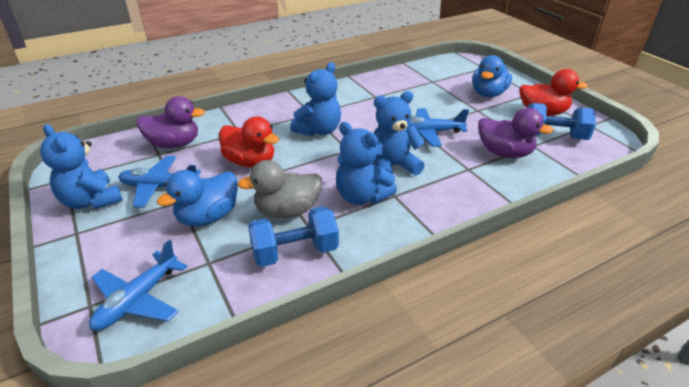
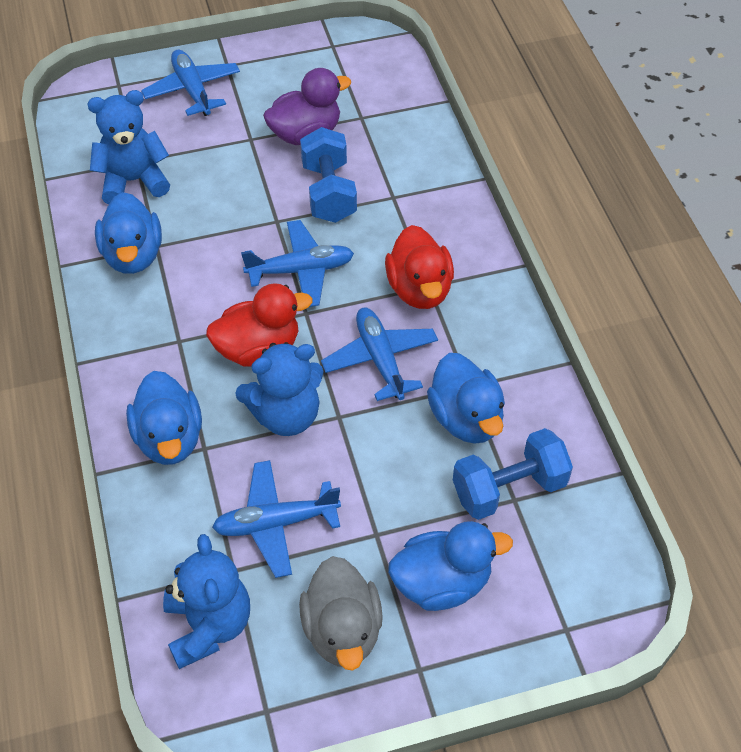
blue duck: [157,170,237,227] [472,55,512,98] = 2 -> [95,192,162,274] [126,371,202,465] [388,521,513,611] [427,353,505,444] = 4
blue plane: [89,240,187,331] [118,156,201,208] [406,108,469,147] = 3 -> [141,49,240,116] [212,460,341,578] [241,220,354,307] [321,308,438,401] = 4
blue teddy bear: [40,124,123,209] [290,62,341,136] [336,122,397,205] [374,91,425,175] = 4 -> [87,90,170,204] [163,534,250,669] [235,342,324,436] = 3
purple duck: [136,96,205,148] [478,108,554,158] = 2 -> [263,68,351,145] = 1

